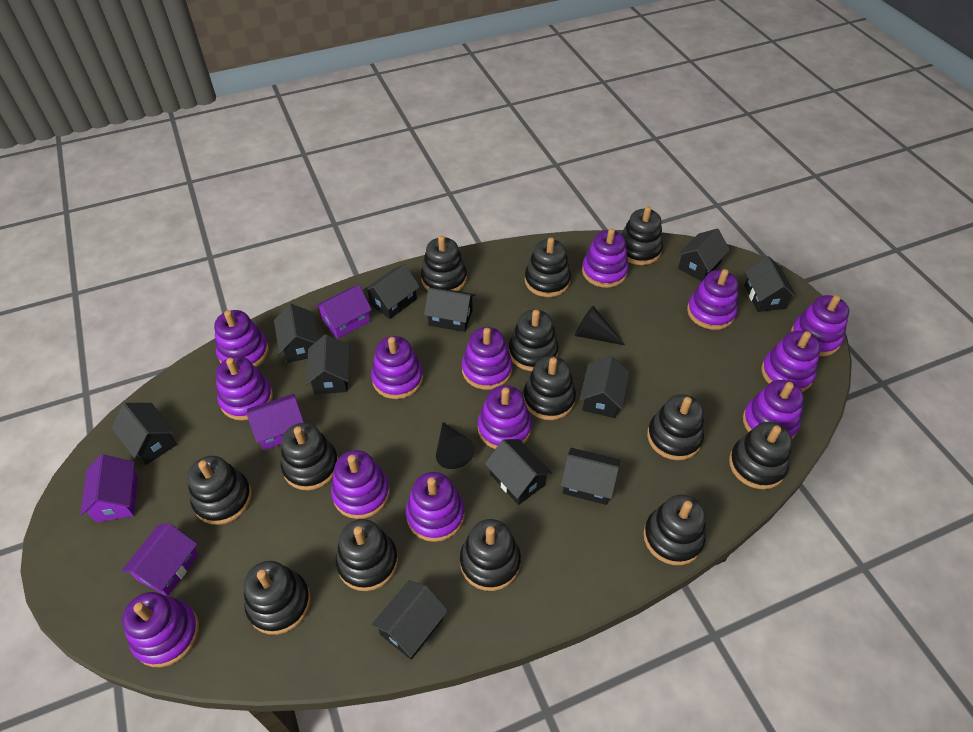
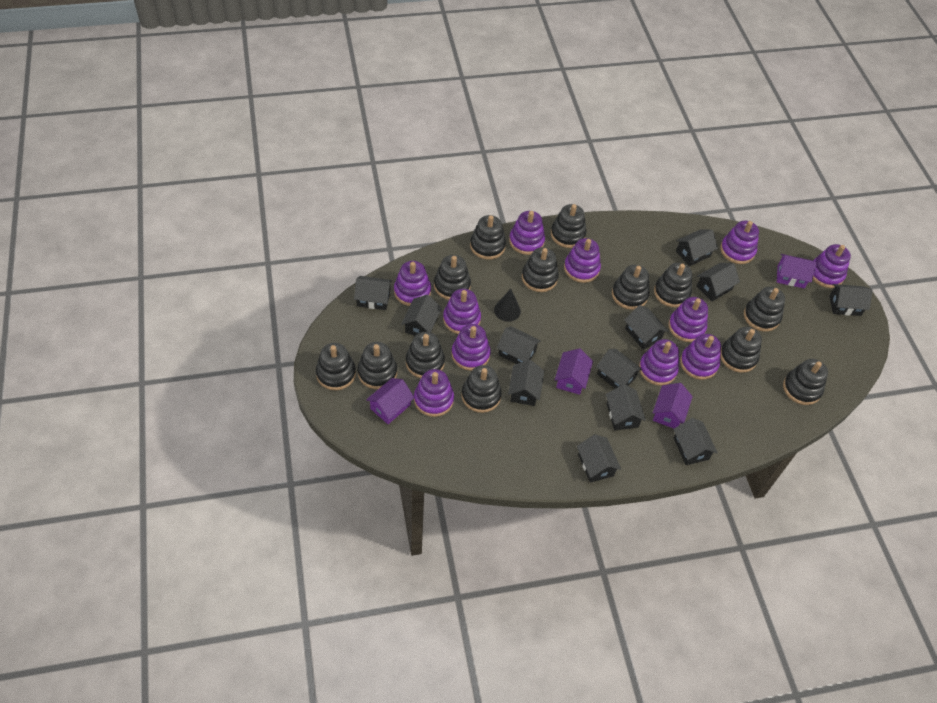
black cone: [436,422,475,469] [575,306,625,345] = 2 -> [494,289,521,322] = 1
black house: [111,403,177,465] [274,304,319,363] [306,335,349,394] [363,264,420,319] [371,580,448,659] [424,287,475,332] [485,439,552,505] [561,448,620,505] [580,356,629,418] [677,229,730,281] [744,256,797,312] = 11 -> [354,276,392,310] [401,294,442,336] [497,326,541,364] [508,360,544,406] [577,434,621,483] [596,349,642,389] [606,384,646,430] [625,305,668,350] [673,418,718,465] [676,229,718,266] [697,263,740,302] [829,284,873,316] = 12
purple stacking toy: [122,592,199,667] [214,310,269,367] [216,356,273,421] [331,450,390,519] [371,336,423,399] [406,472,465,542] [462,327,512,390] [478,385,532,449] [582,228,629,288] [687,269,738,330] [743,380,804,439] [761,331,821,392] [791,295,849,356] = 13 -> [394,261,431,306] [414,369,454,417] [443,289,481,334] [452,324,491,371] [509,211,545,255] [564,238,601,283] [639,339,679,386] [668,297,708,342] [680,334,721,380] [720,221,759,264] [812,244,851,288] = 11

